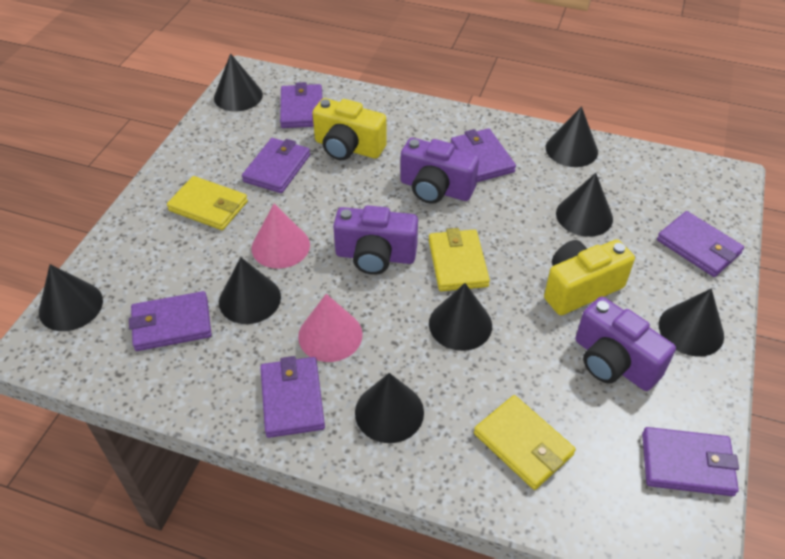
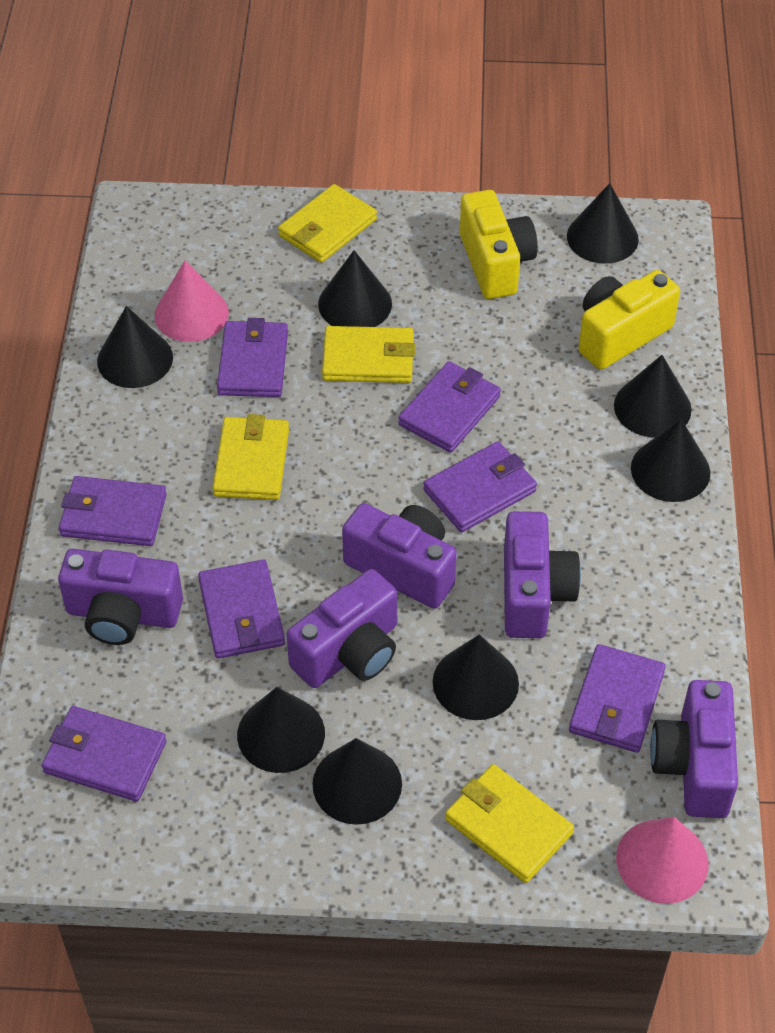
purple camera: [333,205,418,275] [400,138,479,204] [576,296,676,391] = 3 -> [58,549,183,645] [286,569,397,688] [342,503,457,609] [504,511,581,638] [650,680,738,818] = 5
yellow wallet: [167,176,248,230] [429,228,490,291] [474,395,576,490] = 3 -> [212,414,289,500] [278,184,377,263] [322,326,415,383] [445,764,574,883] = 4

